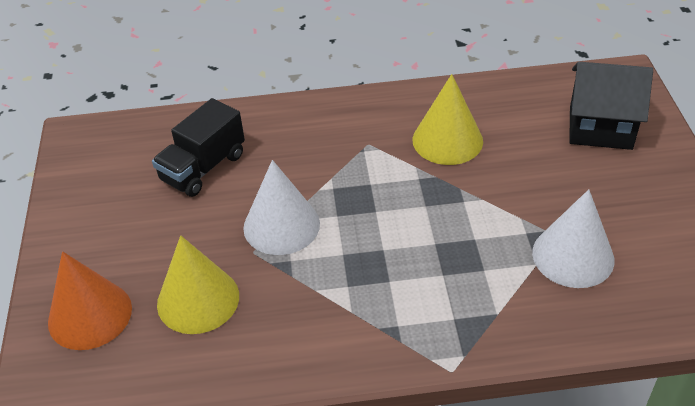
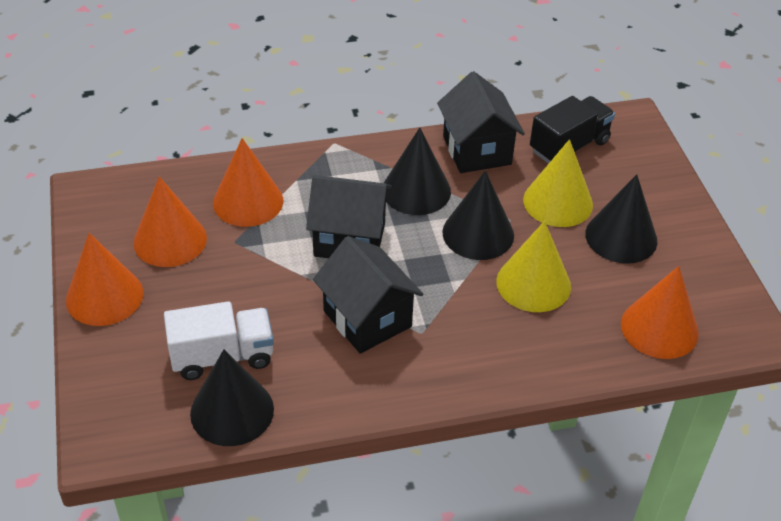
black cone: none = 0 -> [190,349,274,446] [384,128,451,215] [442,171,514,260] [585,174,657,264] = 4
black house: [569,62,653,150] = 1 -> [306,175,392,258] [313,236,423,354] [437,71,525,173] = 3
orange cone: [48,251,132,350] = 1 -> [66,233,143,326] [133,177,207,267] [213,138,283,227] [621,266,699,359] = 4
white cone: [243,160,320,255] [532,189,615,288] = 2 -> none = 0
white truck: none = 0 -> [164,301,274,380] = 1

